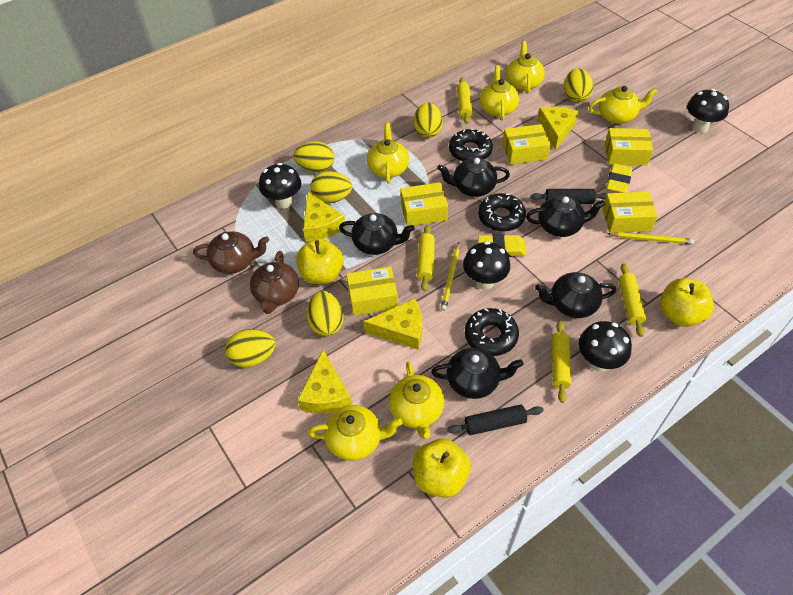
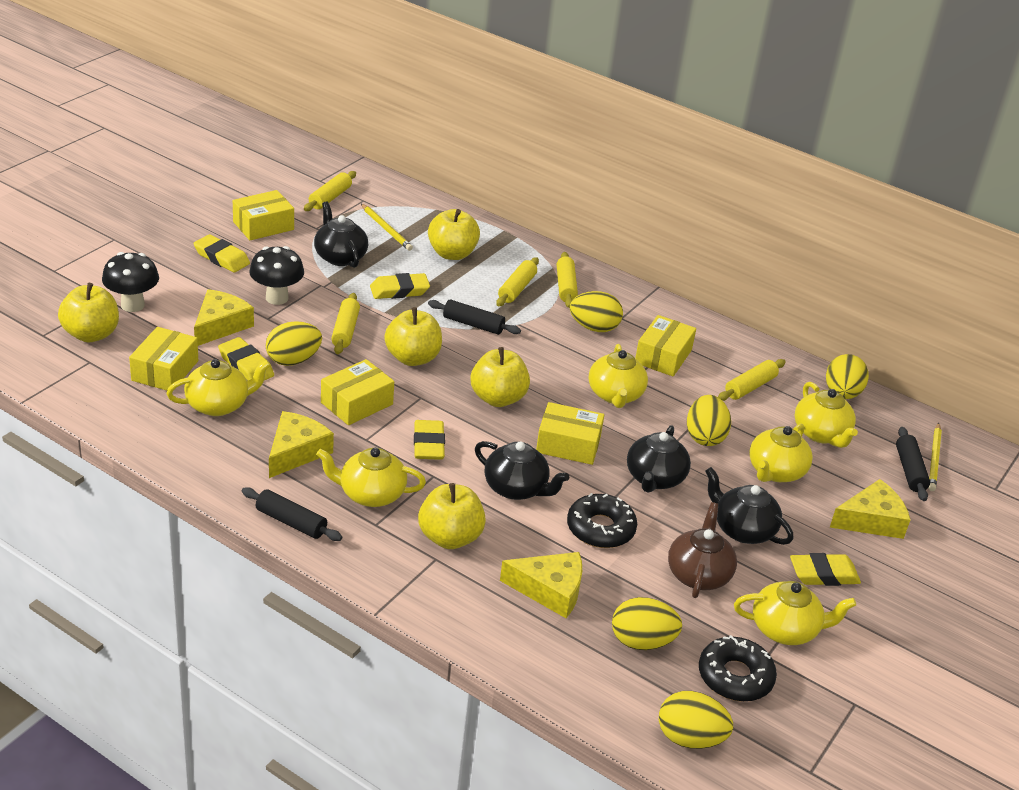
black donut: [449,129,493,162] [465,308,519,356] [478,193,526,232] = 3 -> [567,493,637,548] [699,635,777,702] = 2
black mushroom: [259,163,301,209] [463,241,510,290] [579,321,632,371] [687,89,729,133] = 4 -> [102,252,159,312] [249,246,304,305] = 2
black rolling pin: [447,405,544,435] [531,189,607,204] = 2 -> [242,487,342,541] [428,299,521,335] [896,427,930,501] = 3
black teapot: [339,213,415,255] [431,347,524,399] [437,157,510,197] [526,196,605,237] [535,272,616,318] = 5 -> [314,201,368,268] [475,441,569,500] [627,425,691,493] [705,467,793,545] = 4
brown teapot: [193,231,269,274] [250,251,299,314] = 2 -> [668,502,737,598] = 1
yellow apple: [296,239,344,284] [413,439,471,498] [660,278,714,327] = 3 -> [58,283,119,342] [384,307,442,366] [418,483,486,549] [428,209,480,260] [470,347,530,407] = 5
yellow eraser: [478,234,527,257] [606,163,633,193] = 2 -> [193,234,250,273] [218,337,274,380] [370,273,430,299] [414,420,445,460] [790,553,861,586] = 5
yellow rolling pin: [417,225,435,291] [457,78,473,124] [552,320,571,403] [619,263,646,337] = 4 -> [304,171,356,211] [331,293,360,354] [496,257,539,306] [557,252,578,308] [718,359,786,401] = 5

